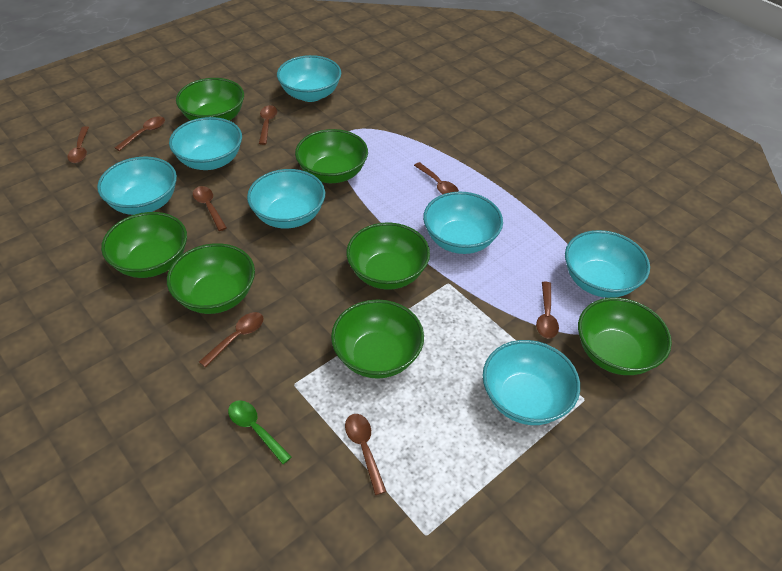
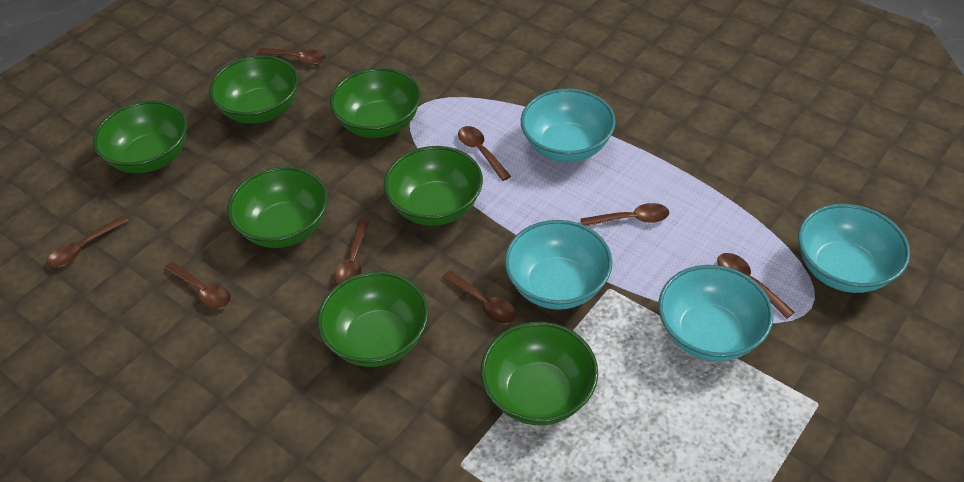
green spoon: [228,400,291,464] = 1 -> none = 0
turquoise bowl: [97,156,177,215] [169,117,242,170] [247,169,325,228] [277,55,341,102] [423,192,503,254] [482,340,580,425] [565,230,650,298] = 7 -> [505,220,612,310] [521,89,616,162] [658,265,774,361] [798,204,910,293] = 4

